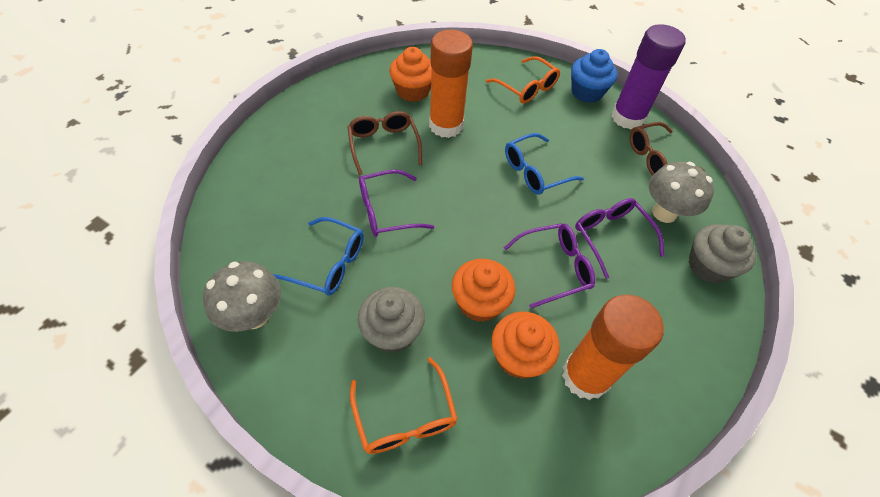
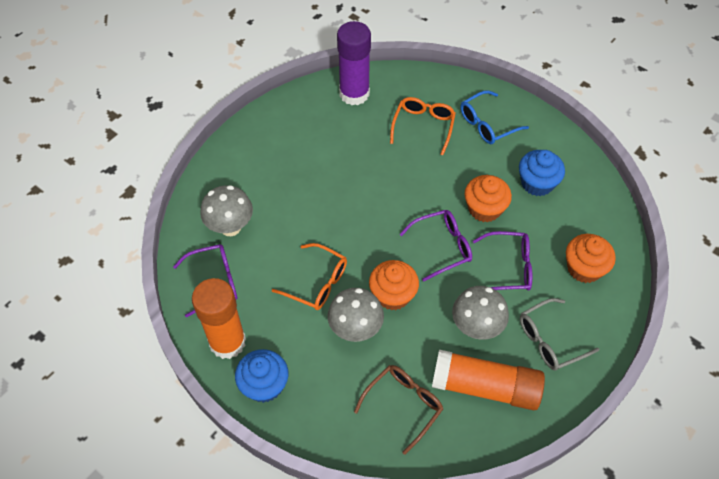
blue cupcake: [571,49,617,103] = 1 -> [235,349,288,403] [519,150,565,196] = 2
blue glasses: [273,217,364,295] [505,133,584,195] = 2 -> [461,90,529,144] = 1
brown glasses: [348,111,422,175] [629,122,705,176] = 2 -> [354,365,443,455] = 1
grey cupcake: [358,287,425,353] [688,224,756,284] = 2 -> none = 0
grey glasses: none = 0 -> [520,298,599,371] = 1
grey mushroom: [203,261,281,332] [649,162,714,223] = 2 -> [200,185,253,236] [328,288,384,342] [452,286,509,340] = 3

